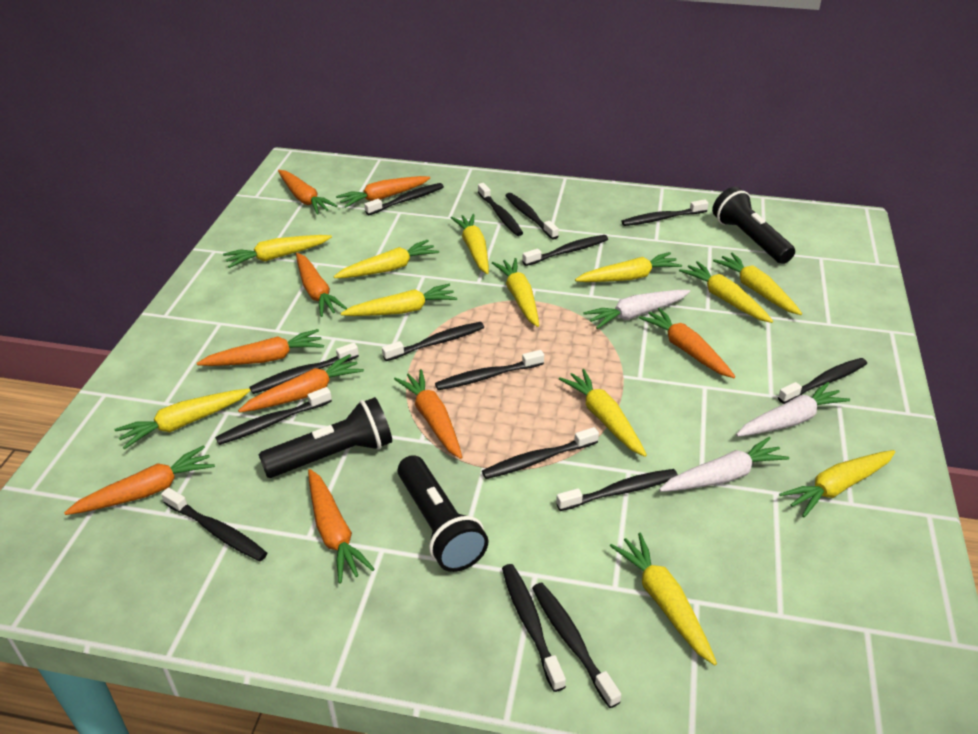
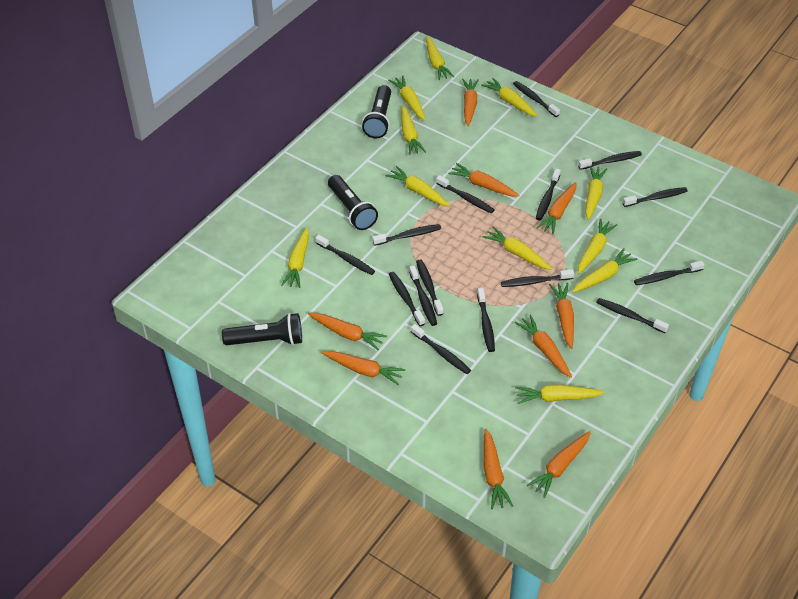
white carrot: [583,290,690,329] [659,437,789,492] [736,382,850,437] = 3 -> none = 0
yellow carrot: [115,389,251,449] [223,235,332,268] [333,240,439,278] [340,284,457,316] [451,214,489,274] [492,258,539,327] [559,369,647,457] [575,252,682,282] [610,533,717,665] [679,261,773,323] [713,253,802,315] [779,450,895,517] = 12 -> [281,227,309,288] [386,166,450,206] [388,75,426,121] [401,105,426,155] [426,36,454,80] [481,78,538,117] [482,226,553,270] [515,384,605,404] [572,249,637,293] [578,218,617,274] [585,166,607,220] = 11

